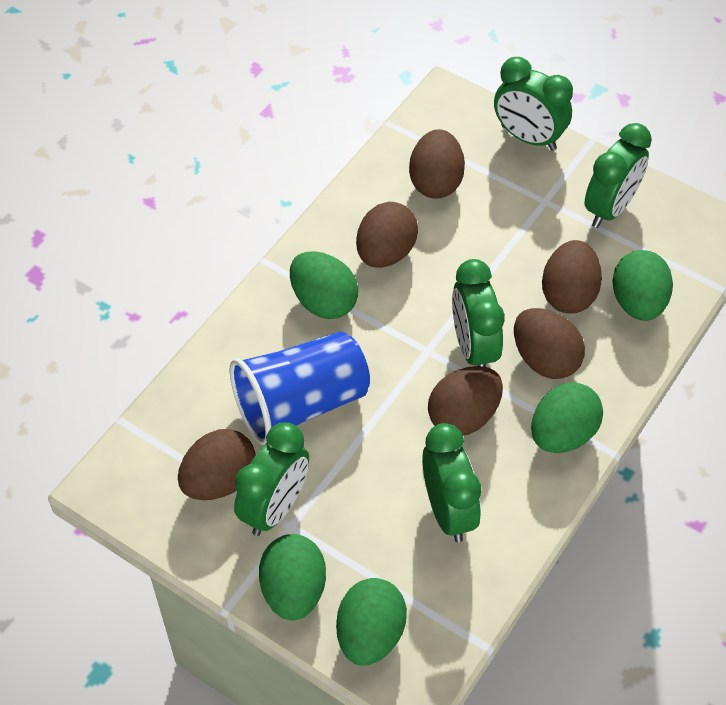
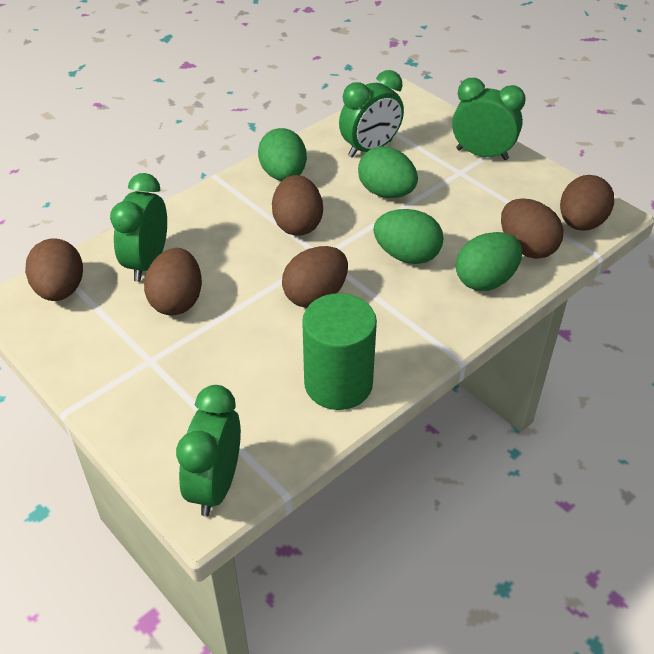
blue cup: [230,331,370,445] = 1 -> none = 0
green clock: [234,422,309,536] [422,423,481,542] [452,259,505,367] [494,57,573,150] [584,123,652,228] = 5 -> [110,173,167,282] [176,385,241,516] [339,70,404,158] [452,78,526,160] = 4
green cylinder: none = 0 -> [302,293,377,410] = 1
green egg: [259,534,326,620] [290,251,358,319] [336,578,407,666] [531,382,603,453] [612,250,673,321] = 5 -> [258,128,307,181] [358,146,418,198] [373,209,444,264] [456,232,522,291] = 4

